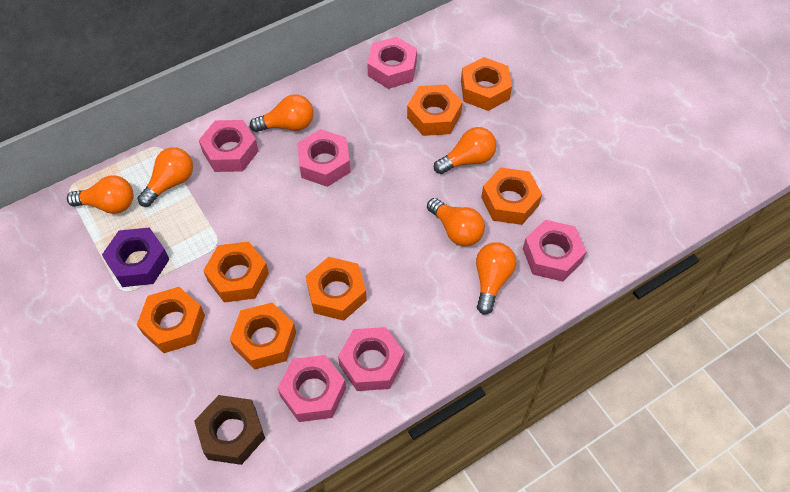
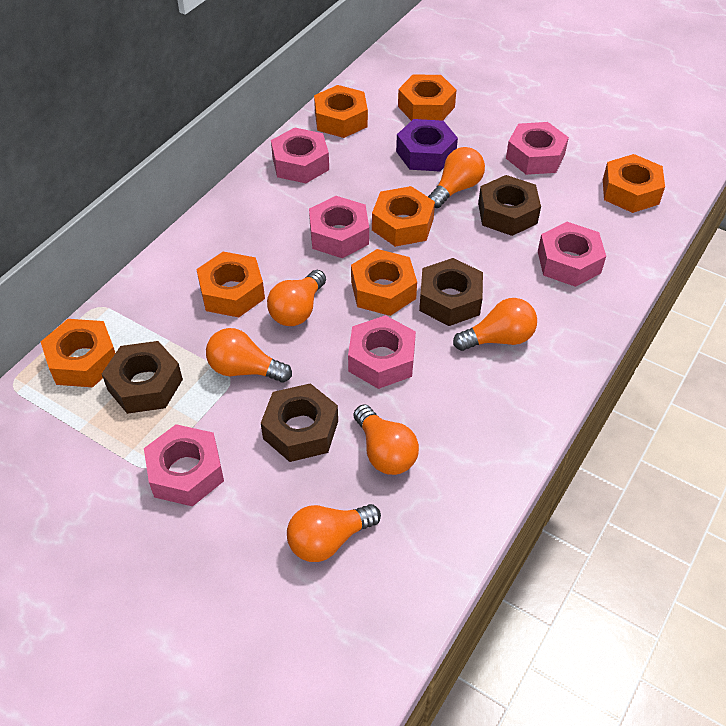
brown nut: [194,395,265,465] = 1 -> [102,341,183,414] [261,383,338,462] [419,258,483,326] [478,175,541,236] = 4

